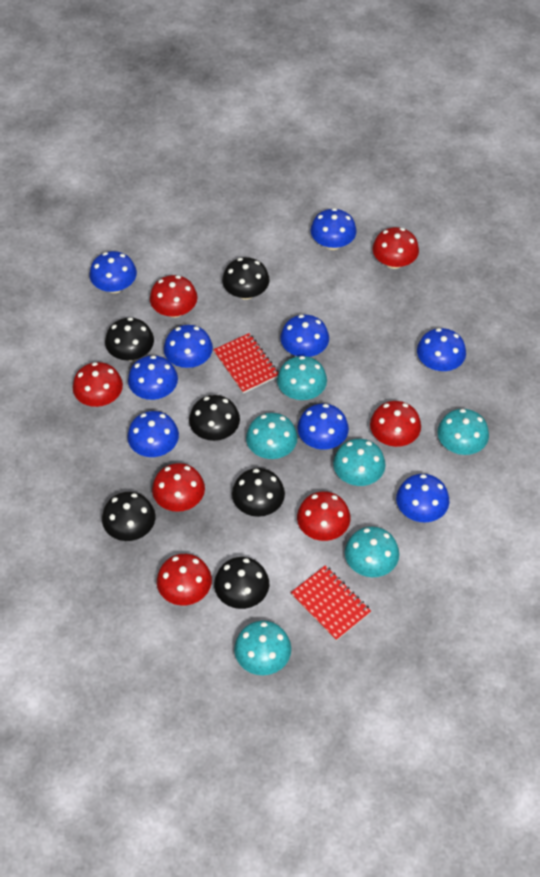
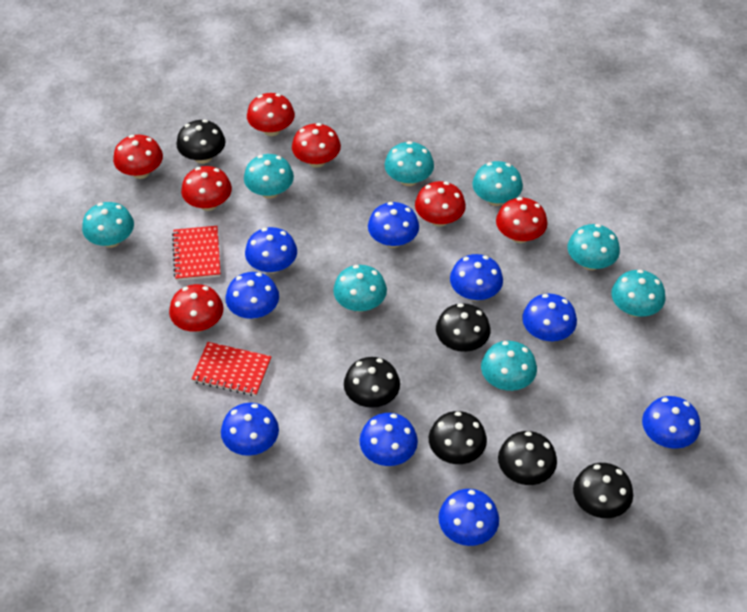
turquoise mushroom: [234,621,291,675] [246,413,298,459] [277,356,327,400] [333,439,386,486] [345,526,399,577] [438,409,489,455] = 6 -> [82,202,134,248] [244,154,294,199] [333,265,387,312] [385,141,434,186] [472,161,523,206] [481,341,537,391] [567,224,620,270] [612,270,665,317] = 8

